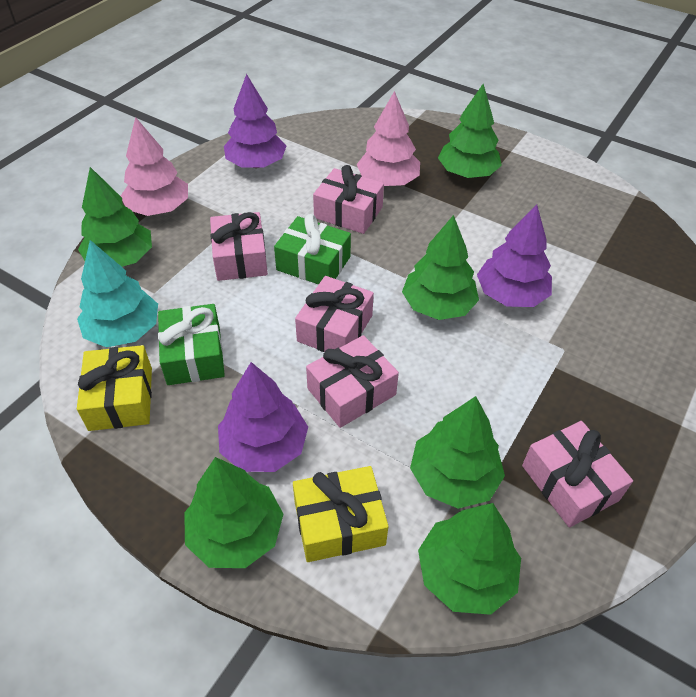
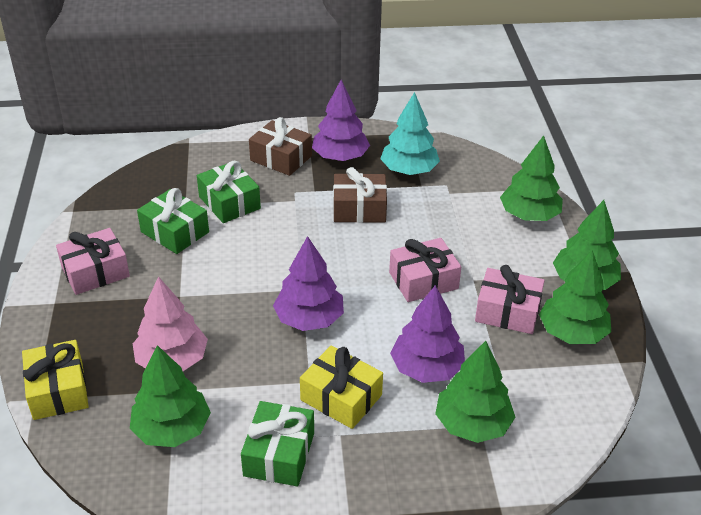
brown gift: none = 0 -> [249,117,312,176] [333,167,387,223] = 2
green gift: [158,304,225,385] [274,214,351,285] = 2 -> [137,188,209,254] [197,161,261,223] [241,401,314,486] = 3
green tree: [78,167,152,267] [184,457,283,568] [402,215,479,320] [410,396,505,509] [418,503,521,615] [438,83,502,178] = 6 -> [130,345,211,447] [435,341,515,443] [500,135,563,221] [539,250,611,344] [553,200,621,290] = 5
pink gift: [210,212,268,281] [295,276,374,352] [306,335,399,428] [313,165,384,234] [522,421,633,527] = 5 -> [56,228,130,295] [389,238,461,302] [475,265,545,334] = 3
pink tree: [121,117,188,216] [357,91,420,186] = 2 -> [133,276,208,371] = 1

